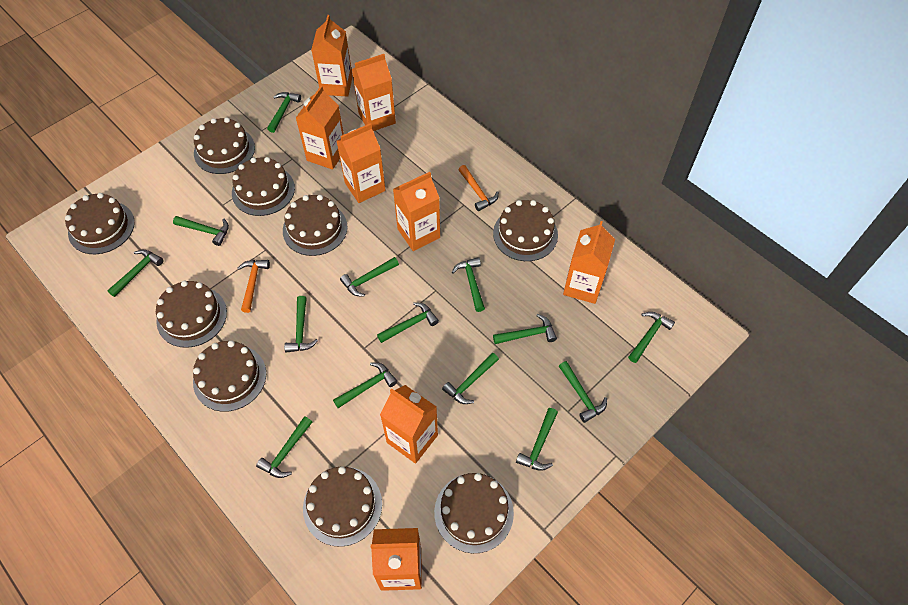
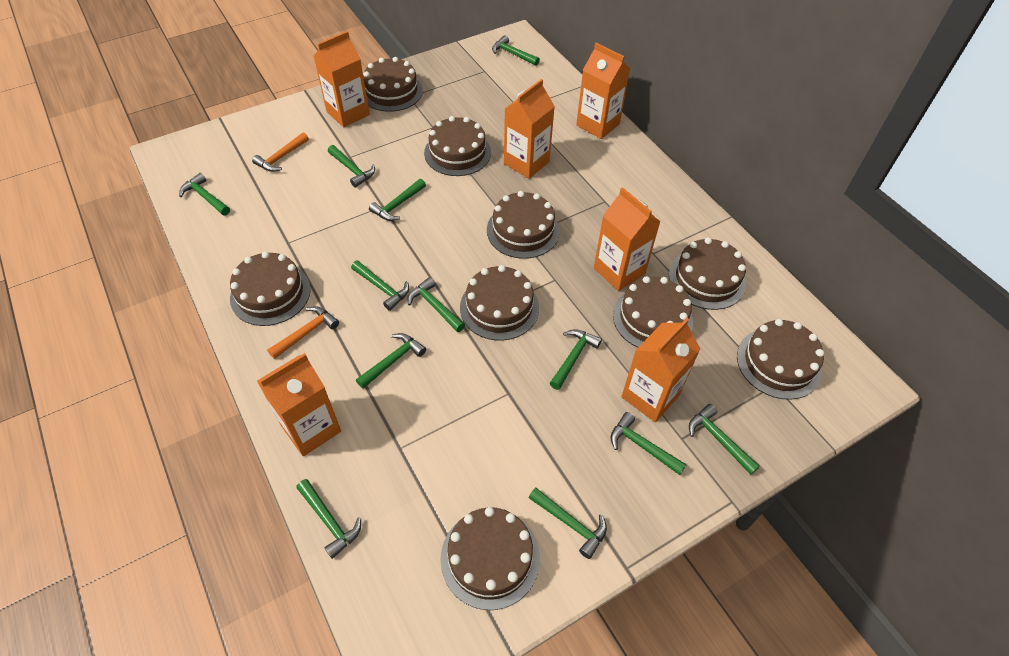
green hammer: [107,250,163,297] [173,216,229,246] [256,416,312,478] [267,92,301,133] [284,296,318,353] [333,362,397,408] [340,257,399,297] [377,302,439,343] [442,353,499,404] [452,257,485,312] [493,314,557,344] [516,408,558,471] [559,361,607,423] [628,312,675,363] = 14 -> [179,173,230,216] [296,479,361,559] [328,145,375,187] [351,260,409,311] [356,333,426,389] [369,179,426,221] [408,277,465,332] [492,35,540,66] [529,488,607,559] [550,329,602,390] [610,412,687,475] [689,404,760,475] = 12
orange carton: [296,86,344,170] [311,15,353,97] [337,123,386,203] [352,54,396,131] [371,528,422,591] [380,385,438,464] [393,172,440,251] [563,221,615,304] = 8 -> [257,353,341,456] [314,31,370,127] [504,79,555,179] [576,43,630,139] [594,187,661,291] [621,318,701,422] = 6

